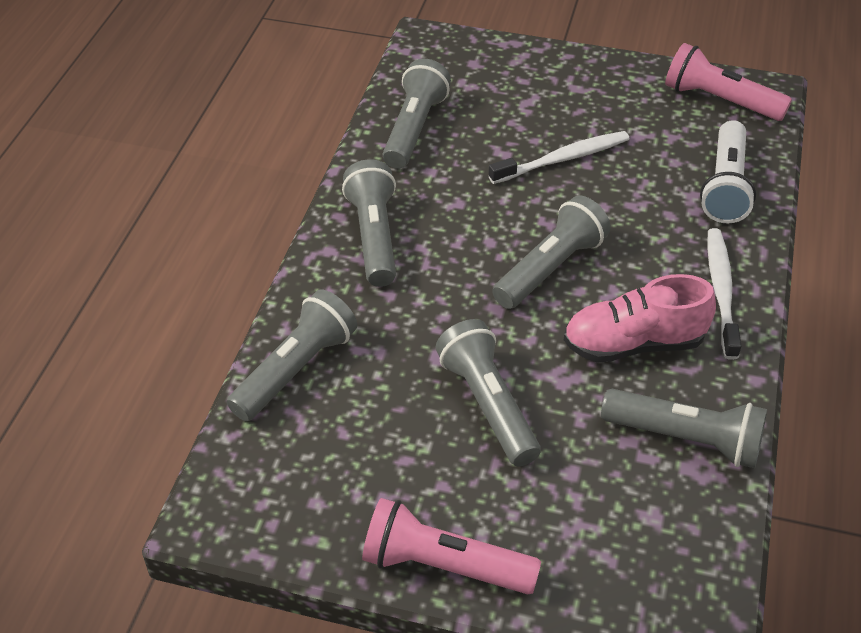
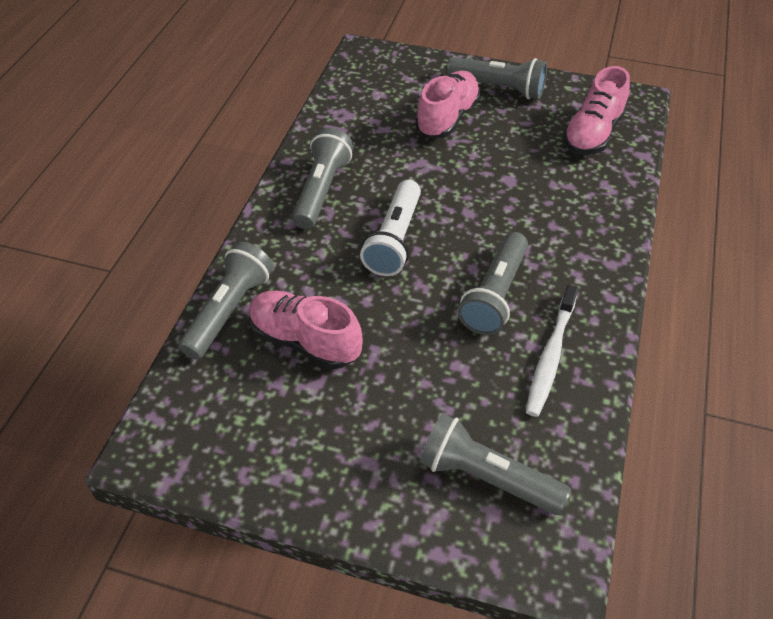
grey flashlight: [227,289,357,421] [342,159,396,287] [383,59,451,169] [436,319,541,466] [492,196,611,309] [601,389,767,468] = 6 -> [178,242,273,360] [292,128,354,229] [420,413,571,515] [447,57,547,99] [458,232,528,335] = 5
pink flashlight: [362,498,541,595] [665,43,792,121] = 2 -> none = 0
pink shoe: [564,274,716,363] = 1 -> [249,291,363,369] [415,71,481,138] [563,66,630,155] = 3
white toothbrush: [488,131,630,184] [707,228,741,360] = 2 -> [526,285,578,417] = 1

